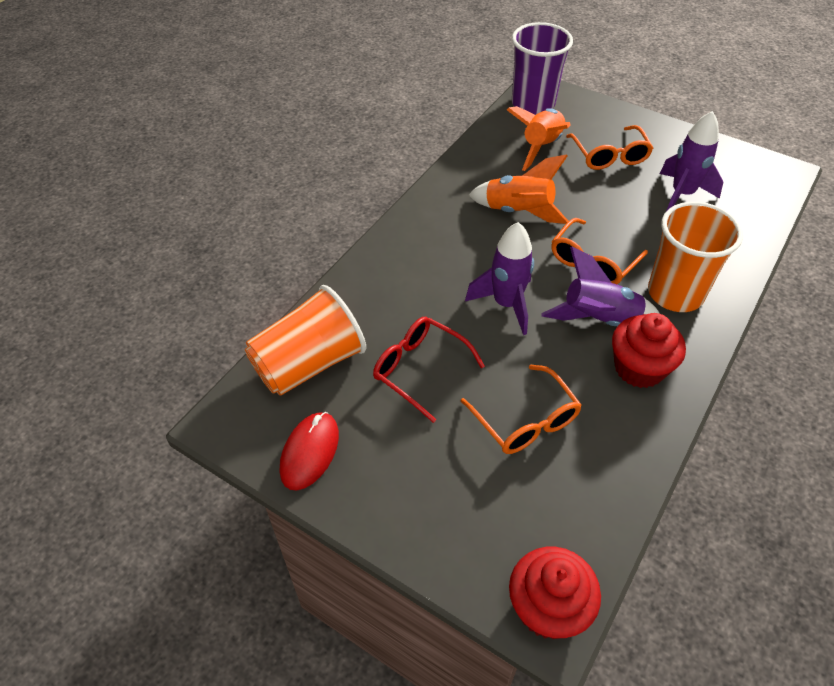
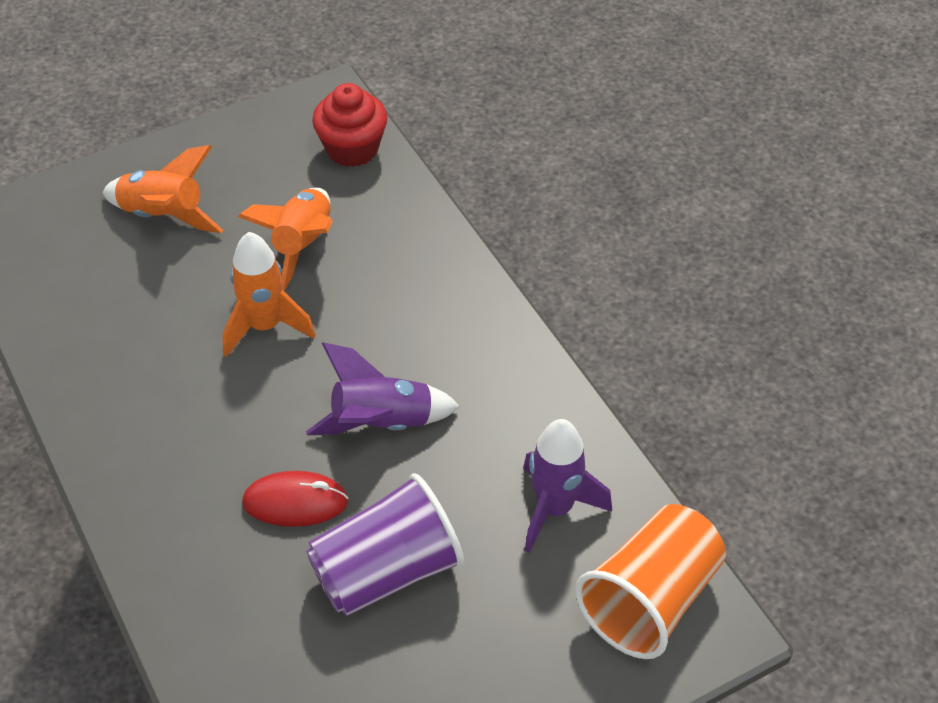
orange cup: [245,285,366,396] [648,202,743,312] = 2 -> [575,504,726,659] = 1
orange glasses: [461,365,582,454] [551,218,648,284] [566,125,653,170] = 3 -> none = 0
orange rocket: [469,154,569,224] [507,106,571,171] = 2 -> [102,145,223,233] [222,232,316,357] [238,188,333,291] = 3
purple rocket: [465,222,534,335] [541,247,660,326] [660,111,723,211] = 3 -> [306,342,460,435] [523,419,612,553] = 2
red cupcake: [509,547,601,639] [612,313,686,388] = 2 -> [312,83,387,167] = 1
red glasses: [373,317,485,423] = 1 -> none = 0

